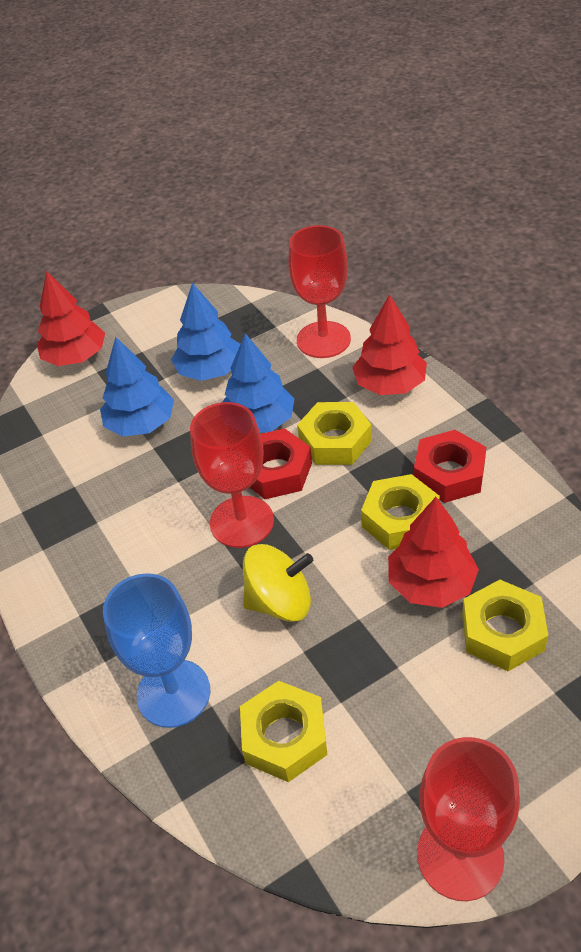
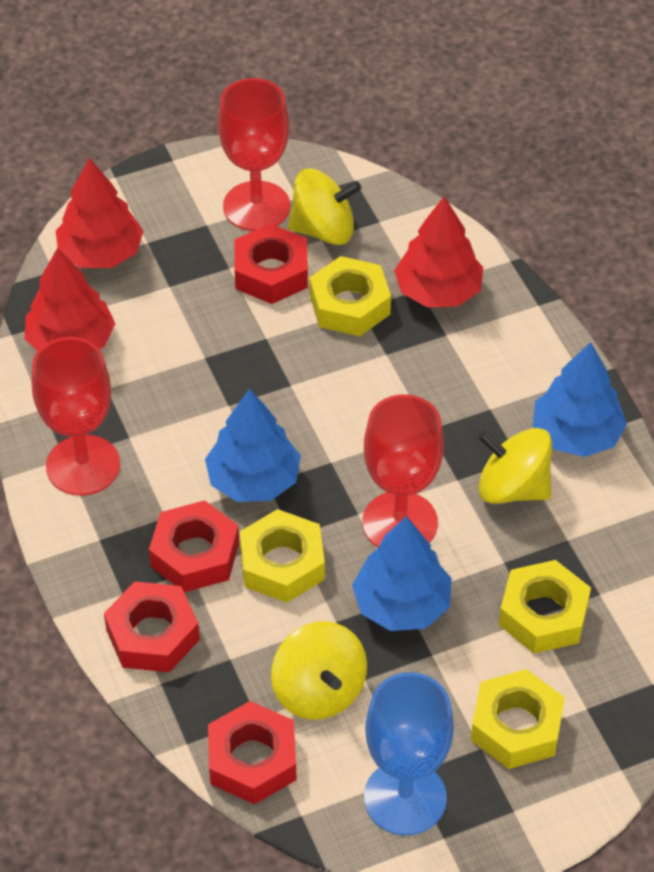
red nut: [249,428,312,499] [414,430,486,503] = 2 -> [104,581,200,672] [149,500,239,592] [208,701,297,804] [235,224,308,304] = 4
yellow spinning top: [243,544,313,622] = 1 -> [271,621,367,720] [288,168,362,245] [478,428,552,504] = 3

